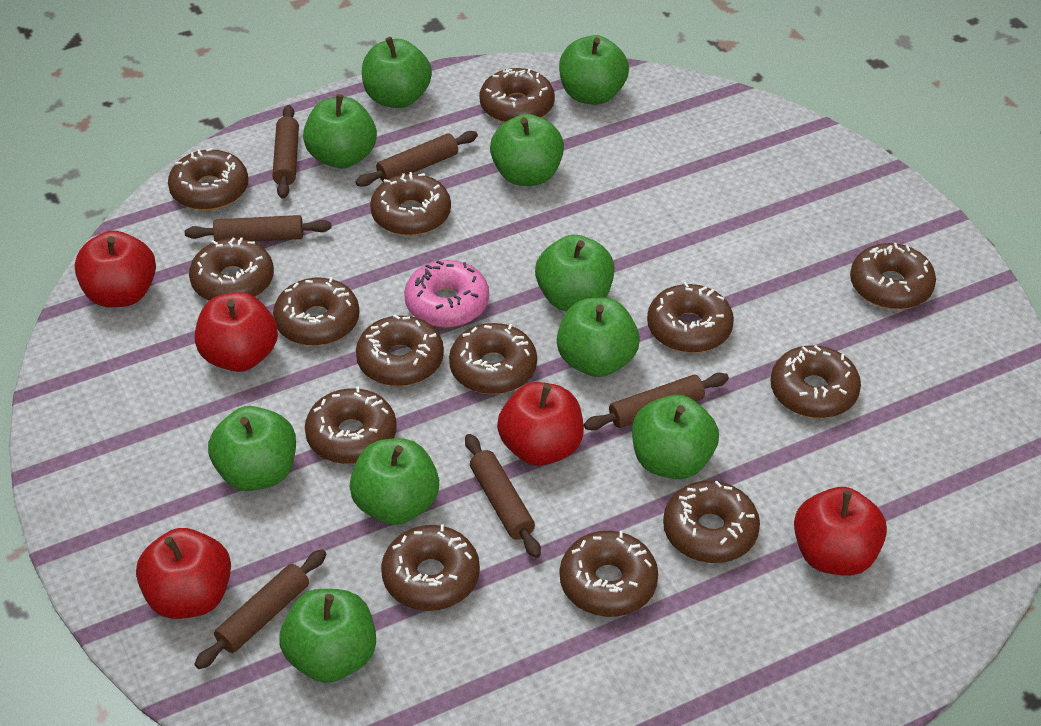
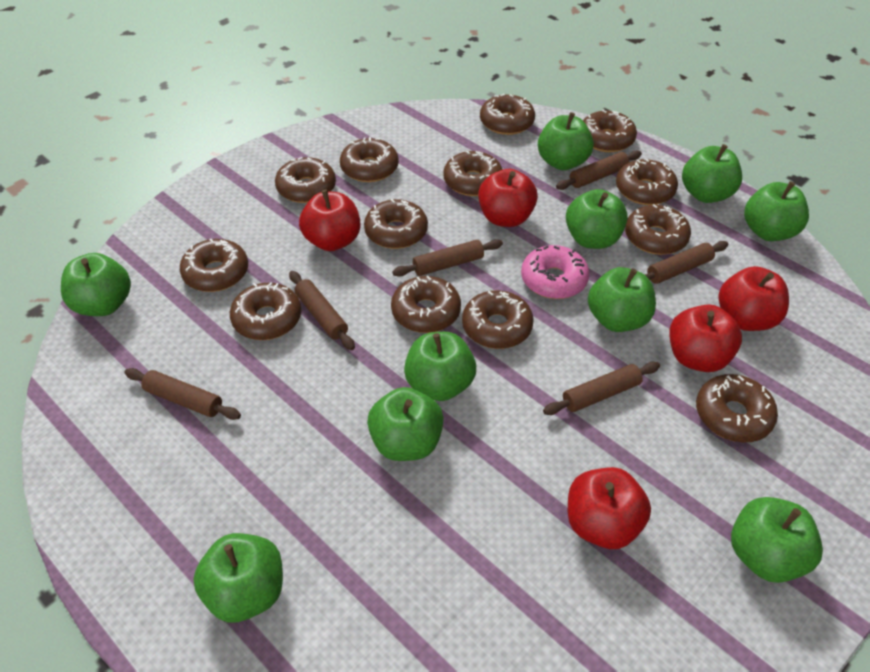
brown donut: [168,148,248,211] [189,237,274,301] [273,277,360,346] [305,386,397,464] [356,314,444,386] [370,172,451,236] [381,525,480,611] [449,323,537,394] [479,68,555,123] [560,531,658,617] [647,282,734,353] [663,481,760,563] [770,345,861,418] [850,243,936,309] = 14 -> [180,239,248,292] [230,283,301,340] [275,157,336,203] [340,137,399,182] [364,199,428,249] [391,276,461,333] [443,151,503,196] [462,290,534,349] [480,94,535,135] [583,110,637,152] [616,158,678,205] [625,204,691,255] [696,374,778,442] = 13

